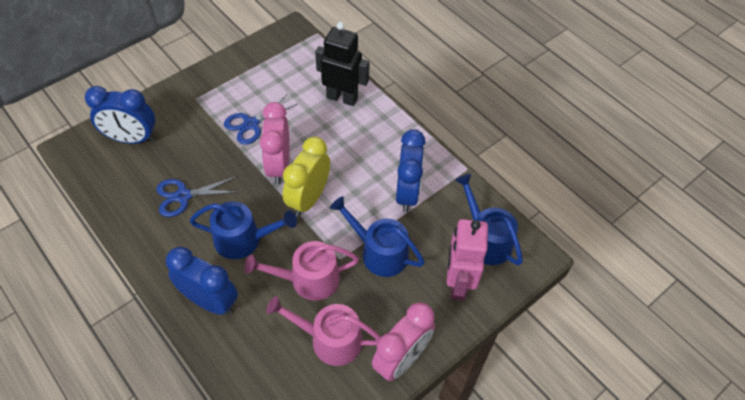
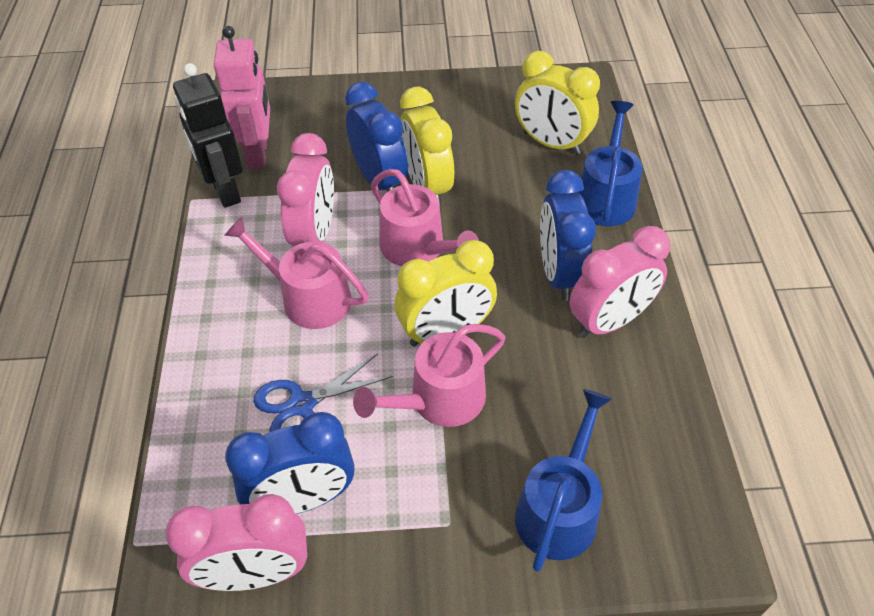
blue scissors: [157,177,238,217] [224,94,298,145] = 2 -> [253,353,393,432] = 1
blue watering can: [189,201,297,259] [330,196,425,277] [455,174,523,266] = 3 -> [515,389,612,572] [577,101,642,226] = 2
pink clock: [260,102,290,184] [372,302,435,381] = 2 -> [165,494,307,591] [277,133,334,246] [569,226,670,338] = 3
pink watering can: [244,241,359,301] [266,296,381,366] = 2 -> [224,217,369,329] [353,324,505,427] [371,169,479,266] = 3
yellow clock: [283,137,330,217] = 1 -> [395,240,497,347] [400,87,454,206] [515,51,600,155] = 3

